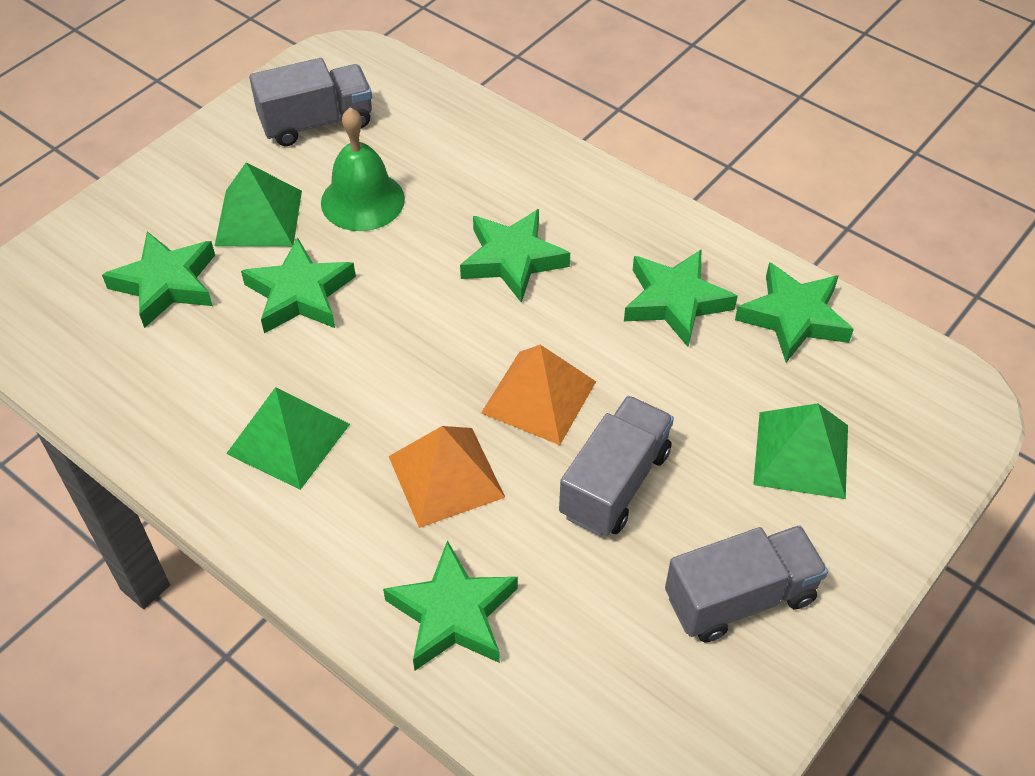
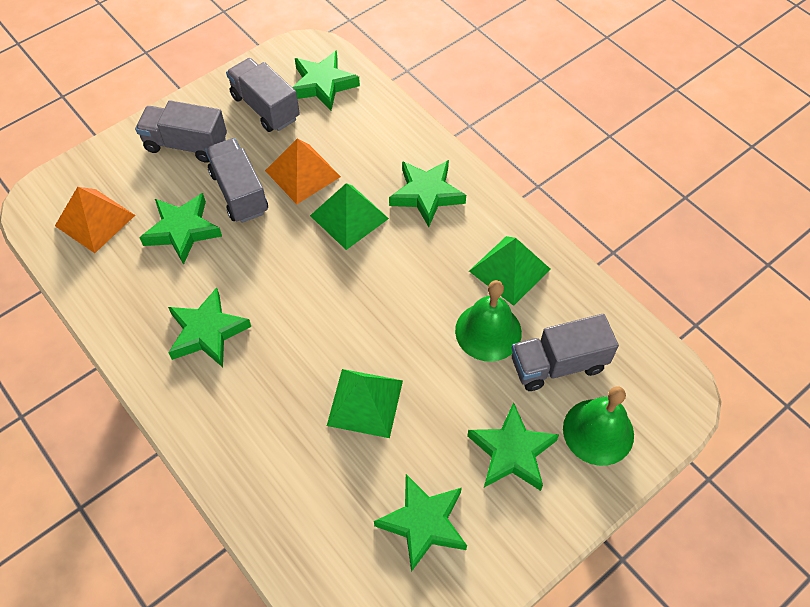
green bell: [321,107,405,231] = 1 -> [455,280,522,362] [563,386,634,466] = 2
grey truck: [249,58,372,146] [559,396,674,536] [665,525,828,643] = 3 -> [135,100,227,163] [205,138,268,223] [226,58,300,132] [511,314,619,391] = 4

